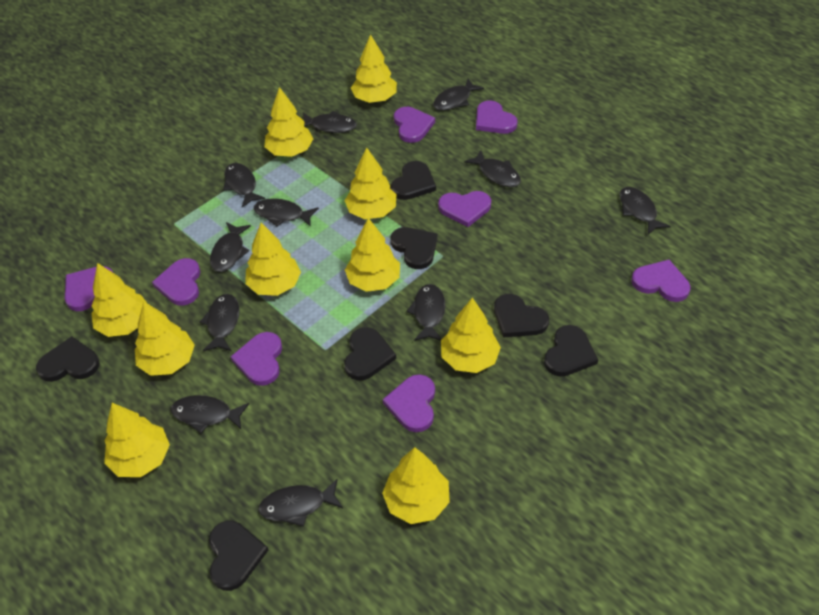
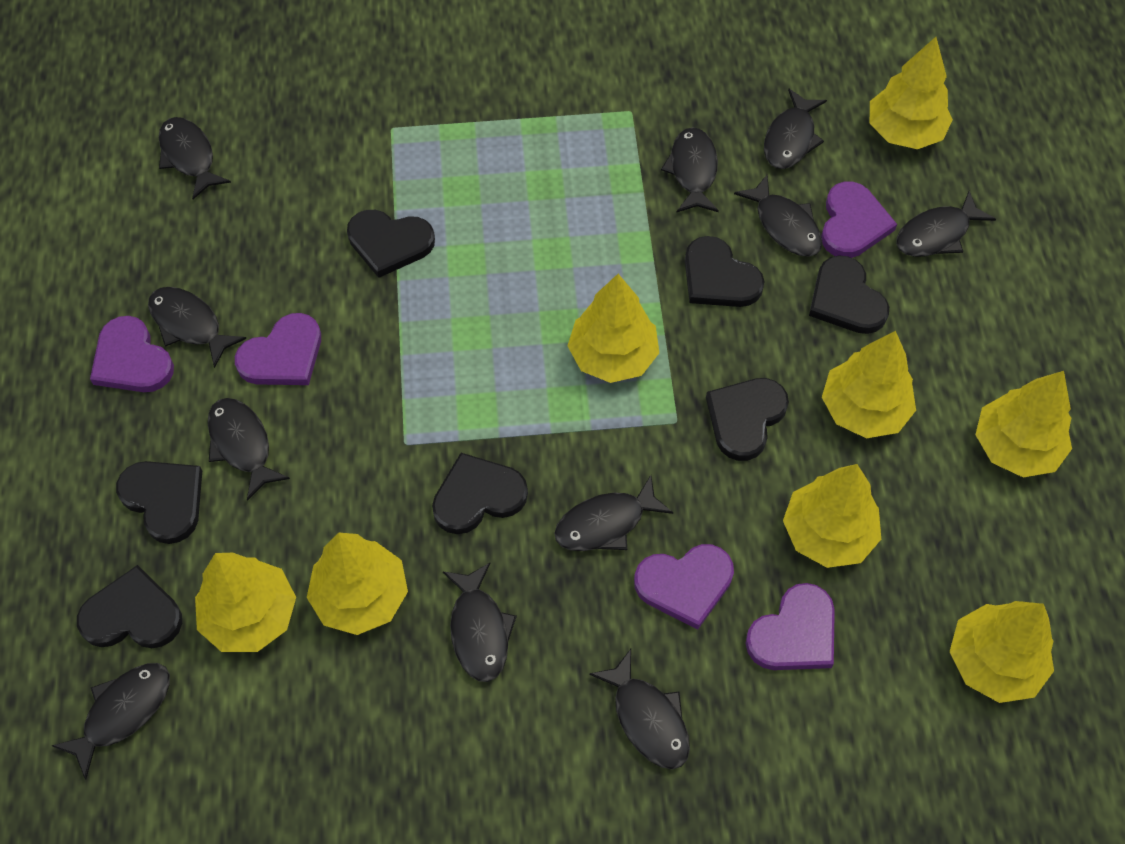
purple heart: [65,266,113,311] [152,258,200,306] [230,332,282,386] [383,374,435,432] [394,107,435,143] [438,191,491,227] [476,100,518,134] [631,260,690,302] = 8 -> [90,316,174,392] [235,313,321,385] [634,544,734,629] [745,583,835,670] [821,182,897,258] = 5
yellow tree: [91,263,147,337] [104,403,170,477] [135,301,195,376] [245,223,301,296] [264,87,313,157] [344,147,397,219] [345,218,400,292] [351,34,397,103] [382,447,450,524] [441,298,501,373] = 10 -> [195,553,296,652] [307,532,408,635] [567,274,659,383] [783,464,881,568] [822,331,916,438] [870,37,953,149] [950,601,1054,703] [975,371,1072,477] = 8

